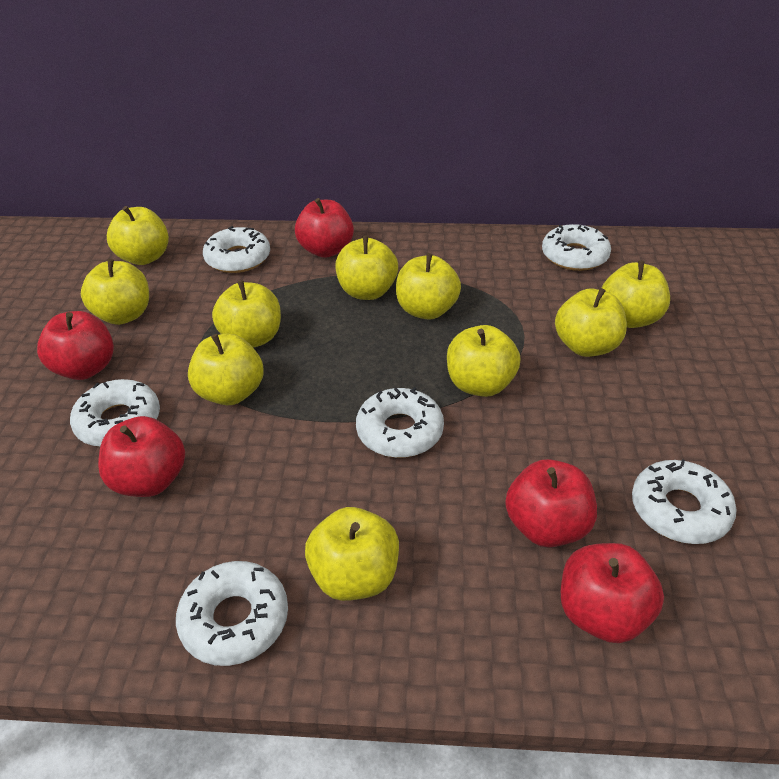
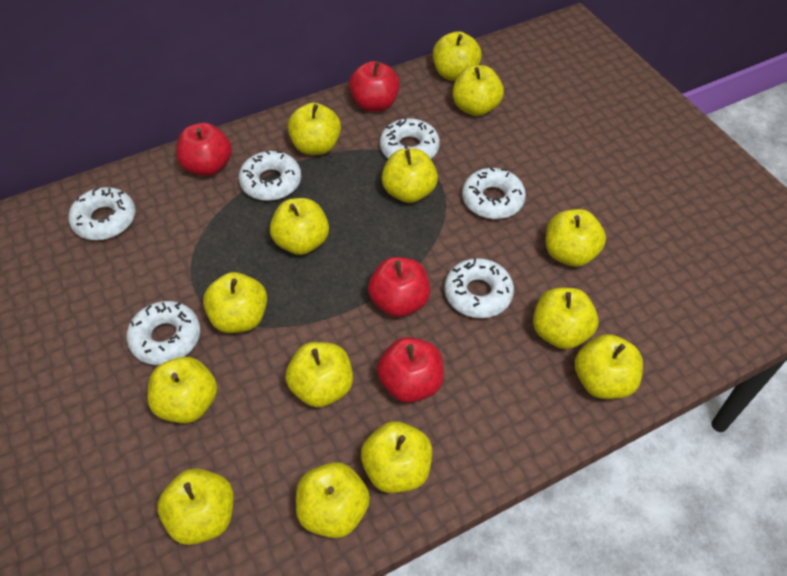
red apple: [37,311,114,380] [98,416,185,497] [295,198,354,258] [505,459,597,548] [561,543,664,643] = 5 -> [176,123,232,176] [349,61,400,112] [368,257,430,317] [377,337,444,403] = 4
yellow apple: [81,259,149,325] [107,206,169,265] [188,333,264,405] [212,280,281,348] [305,507,399,601] [335,236,398,300] [396,253,461,319] [447,325,520,397] [555,288,627,357] [602,260,670,328] = 10 -> [147,357,217,423] [157,468,234,545] [203,272,267,333] [270,198,329,255] [286,342,353,408] [288,103,341,155] [296,462,370,538] [361,421,432,493] [382,149,438,203] [433,31,482,81] [452,65,504,116] [533,288,598,349] [545,209,606,267] [575,334,643,399] = 14

